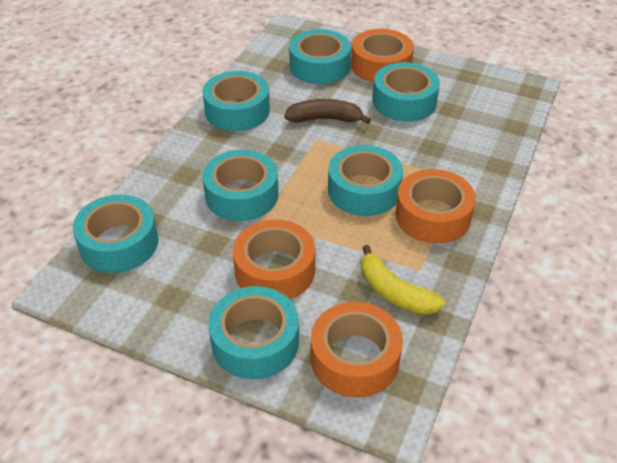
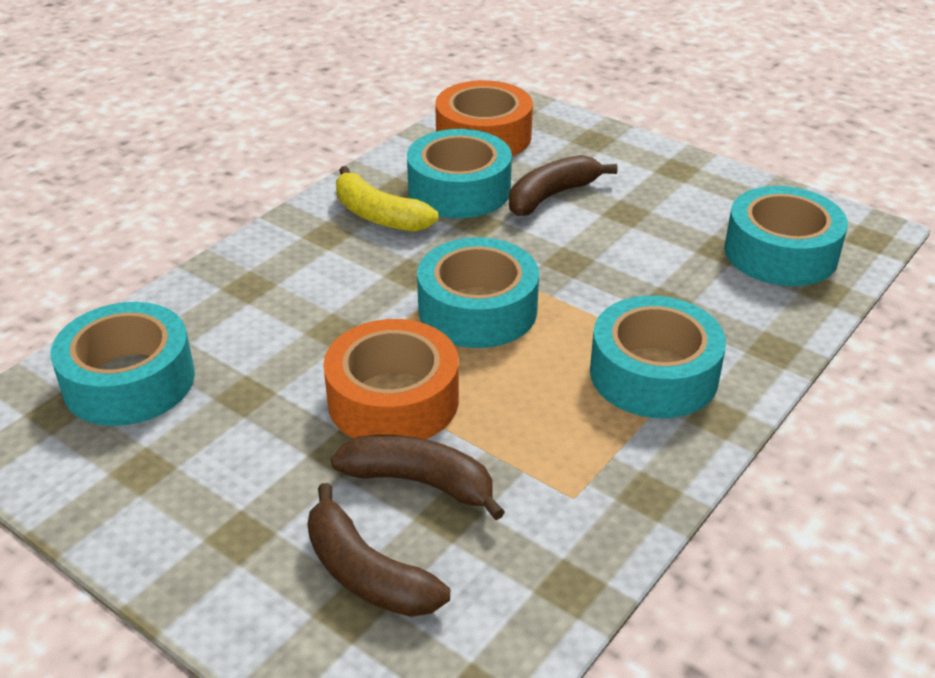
brown banana: [285,99,371,124] = 1 -> [307,483,450,617] [331,435,505,520] [509,155,617,216] = 3
orange tape: [233,219,315,299] [311,302,403,397] [351,29,414,83] [395,169,476,244] = 4 -> [323,319,459,439] [435,80,533,156] = 2
turquoise tape: [73,194,158,273] [202,71,270,131] [203,149,278,221] [208,286,299,379] [289,29,351,84] [328,145,403,216] [373,62,440,122] = 7 -> [50,302,195,426] [407,129,512,218] [417,238,539,348] [590,296,726,418] [724,186,848,286] = 5

